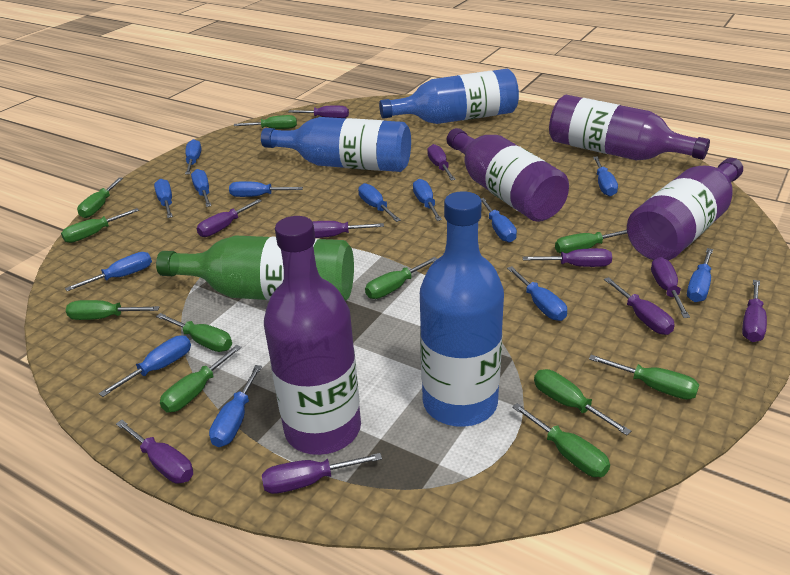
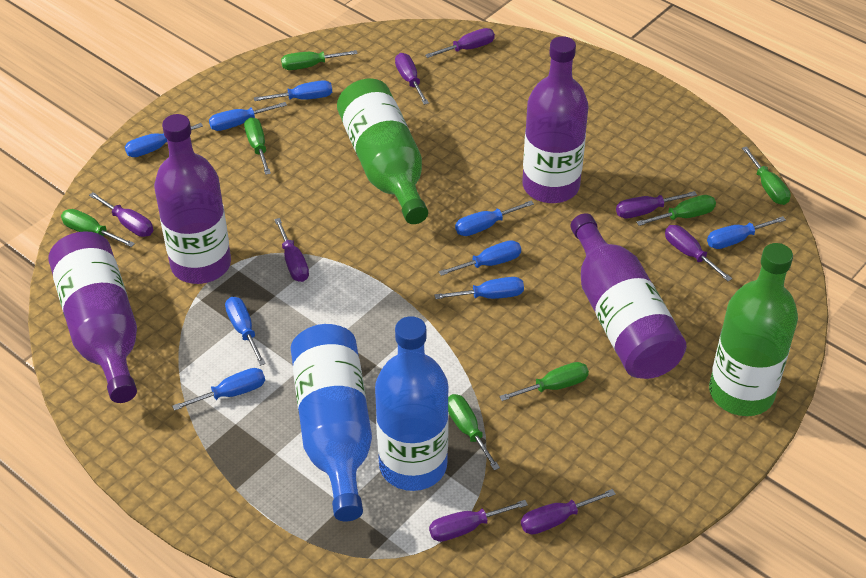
blue bottle: [261,117,411,172] [379,69,519,124] [420,191,504,427] = 3 -> [291,324,372,522] [375,316,449,491] = 2
blue screwdriver: [65,252,152,291] [99,335,191,397] [154,179,173,218] [185,139,201,175] [191,169,211,207] [209,365,262,447] [229,181,303,197] [358,183,401,222] [413,179,442,221] [481,198,517,243] [507,266,567,321] [593,157,618,197] [687,248,713,302] = 13 -> [125,123,203,157] [172,368,265,411] [209,102,287,131] [225,297,266,366] [254,80,332,101] [434,277,524,299] [439,240,521,276] [455,201,534,236] [707,216,786,249] = 9
green bottle: [156,235,354,301] = 1 -> [337,78,428,224] [709,243,798,416] = 2
green screwdriver: [61,208,139,243] [66,300,159,320] [77,177,123,218] [156,313,232,352] [160,345,242,412] [234,115,297,129] [365,257,438,299] [512,403,610,477] [534,369,631,435] [555,230,627,254] [589,355,699,400] = 11 -> [61,209,135,247] [244,117,271,175] [281,50,358,70] [448,394,500,470] [499,362,589,401] [637,195,716,226] [742,146,791,205] = 7
purple screwdriver: [116,420,193,484] [197,199,262,237] [262,453,382,494] [288,106,349,118] [313,221,384,238] [427,144,456,181] [522,248,612,267] [604,277,675,335] [651,257,690,318] [742,280,767,342] = 10 -> [89,192,153,237] [274,218,309,282] [395,53,429,105] [425,28,495,58] [429,500,528,542] [521,489,616,535] [616,191,697,218] [665,225,732,281] = 8

